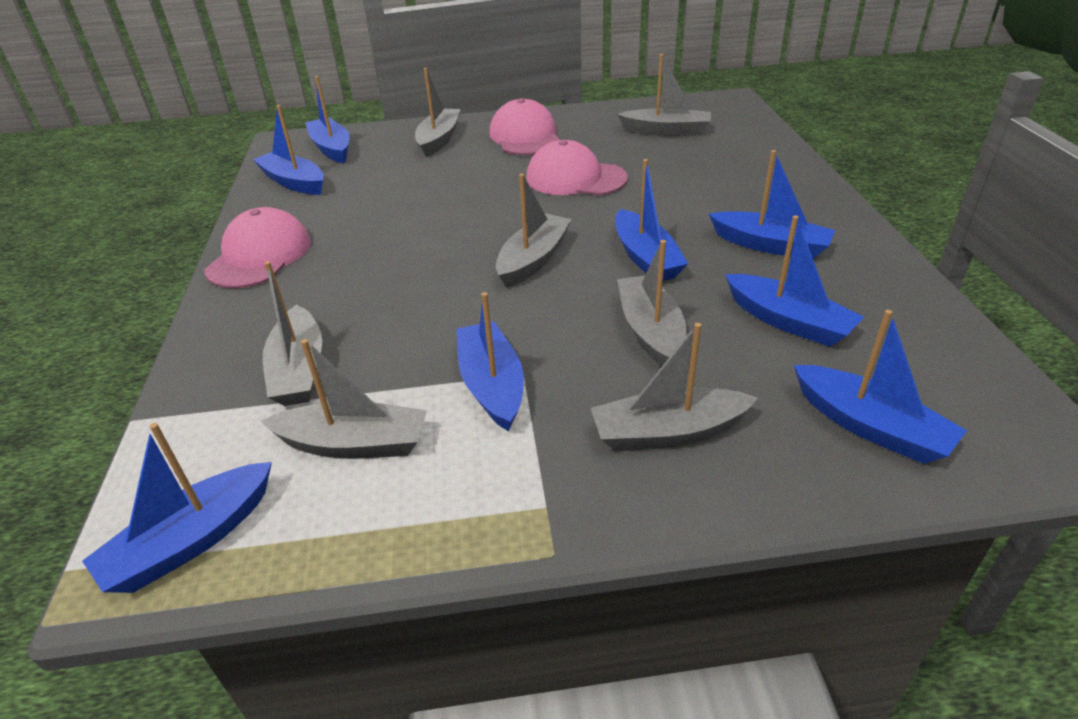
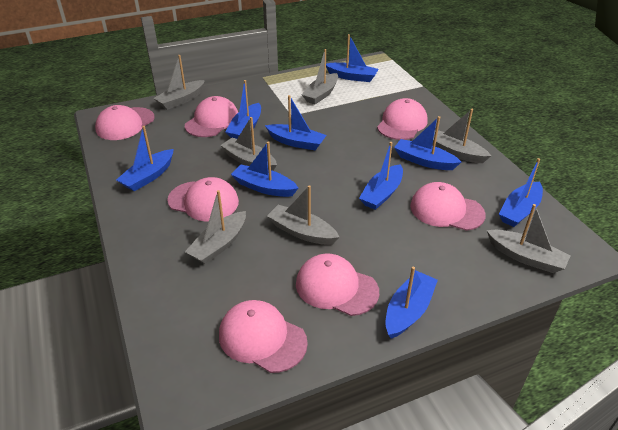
blue boat: [82,423,272,593] [253,105,324,195] [305,76,349,164] [457,292,524,431] [615,159,688,281] [709,150,835,259] [725,215,864,347] [794,310,967,464] = 8 -> [116,126,174,191] [225,80,261,139] [231,141,298,197] [265,95,327,150] [326,34,378,82] [359,142,403,210] [386,267,438,339] [394,116,461,170] [499,158,543,227] = 9
pink cap: [205,207,311,288] [489,98,559,155] [526,140,628,195] = 3 -> [95,105,155,140] [167,177,239,222] [185,96,238,137] [219,300,308,373] [296,253,379,316] [377,98,428,140] [410,182,486,231] = 7

